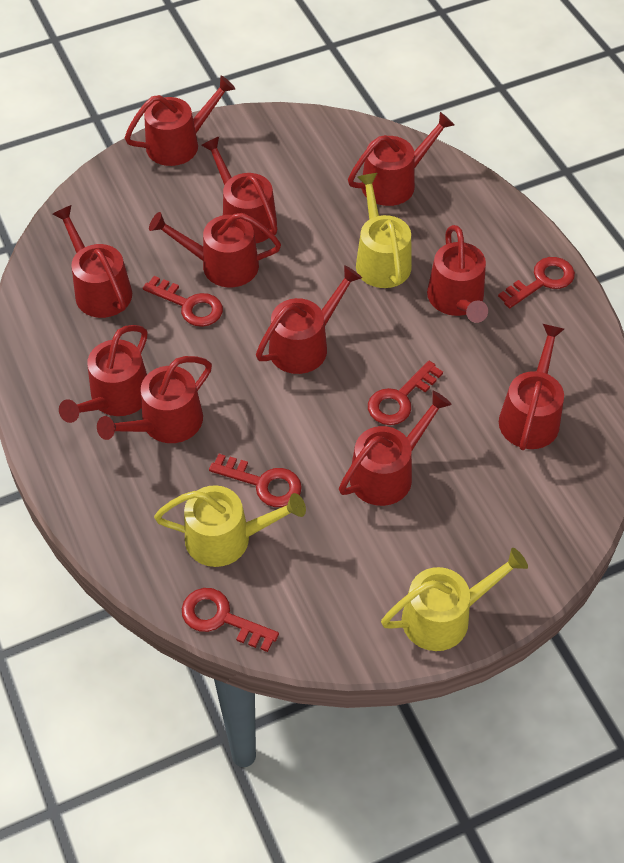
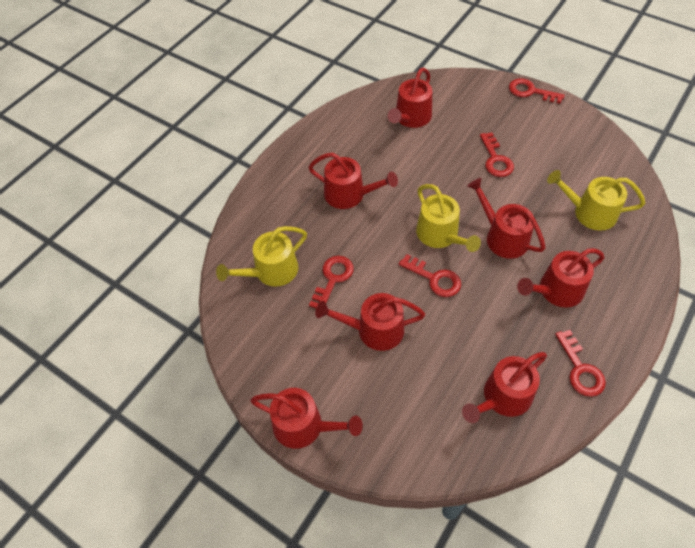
red watering can: [53,205,132,318] [59,325,147,423] [97,356,212,443] [125,76,235,166] [149,212,281,287] [201,137,277,243] [256,265,362,374] [339,391,452,506] [348,112,455,206] [427,225,488,323] [499,324,564,450] = 11 -> [250,388,363,449] [308,153,398,209] [315,293,425,351] [388,67,432,128] [462,352,547,423] [467,178,545,259] [517,248,604,308] = 7

